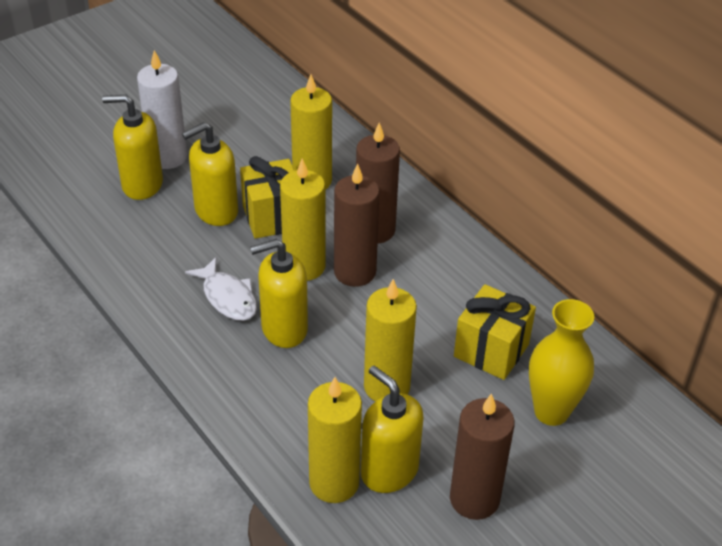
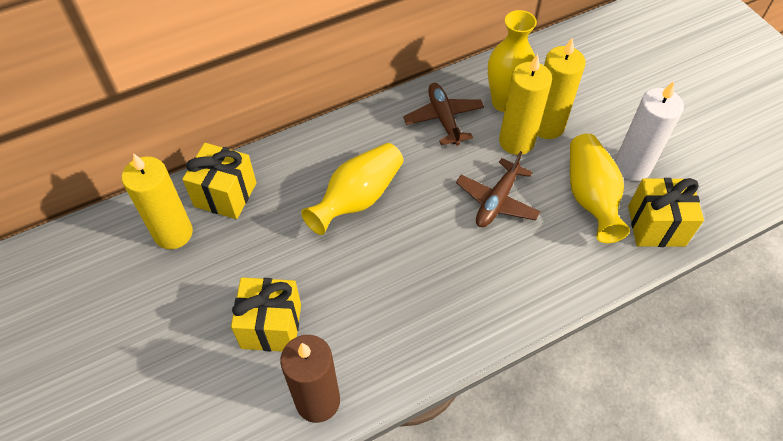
brown candle: [334,164,380,287] [356,122,400,244] [450,393,515,520] = 3 -> [280,335,340,423] = 1
brown plane: none = 0 -> [403,83,484,146] [456,151,540,227] = 2
white fish: [185,257,257,321] = 1 -> none = 0
yellow candle: [280,158,326,281] [290,74,332,190] [308,377,362,503] [364,279,417,402] = 4 -> [122,153,193,249] [499,54,552,155] [537,37,586,139] = 3
yellow gift: [240,156,294,239] [454,284,536,380] = 2 -> [182,143,256,219] [231,277,301,351] [628,178,704,247] = 3
yellow soap dispenser: [102,95,163,200] [182,122,238,226] [250,239,308,348] [361,366,424,493] = 4 -> none = 0
yellow vase: [529,299,594,426] = 1 -> [301,143,403,235] [488,10,537,112] [570,134,630,243] = 3

